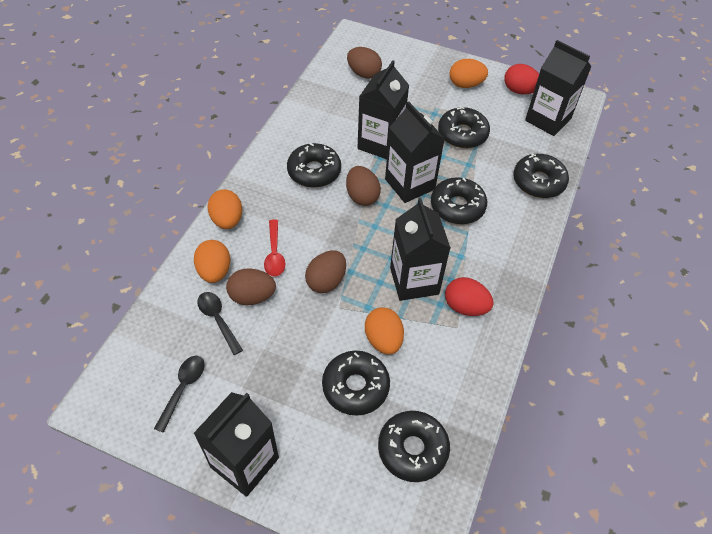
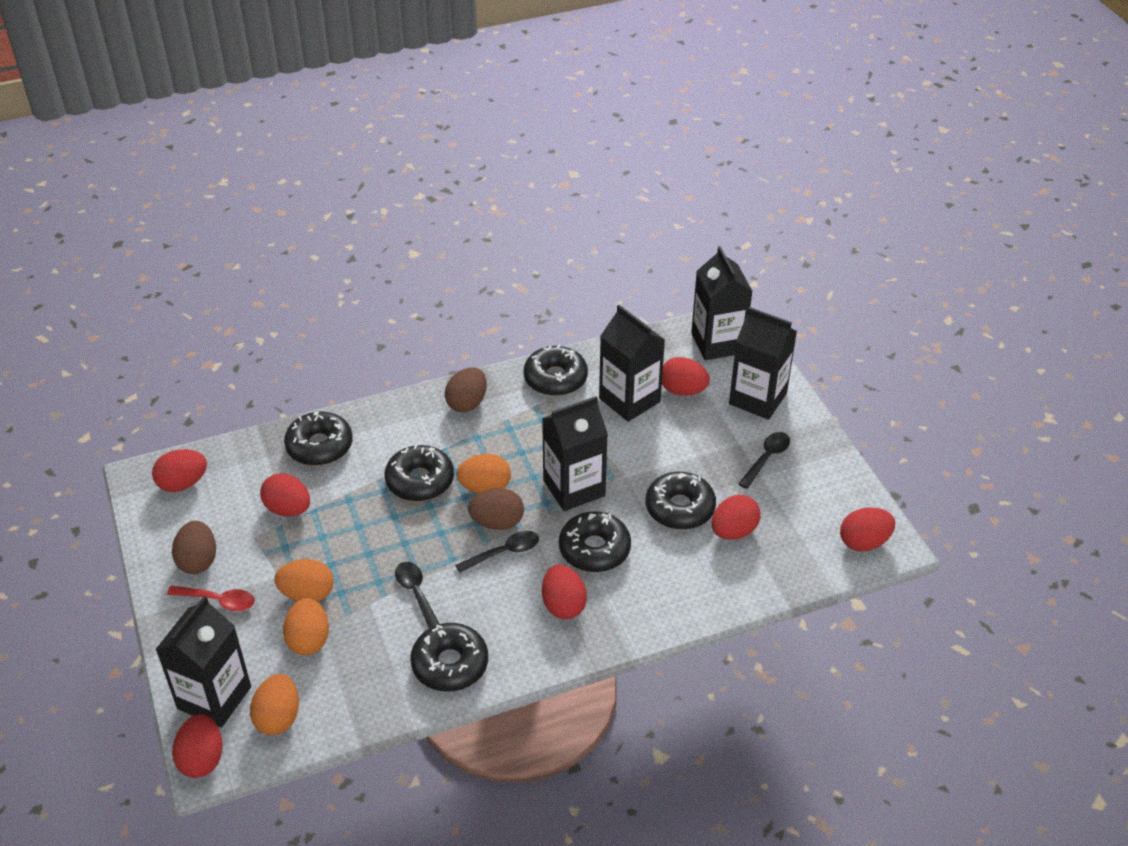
black spoon: [154,356,205,433] [197,292,243,355] = 2 -> [395,562,439,628] [455,531,539,573] [738,432,790,489] = 3
brown egg: [226,268,276,305] [305,250,346,293] [346,166,381,206] [347,47,382,78] = 4 -> [172,521,216,574] [445,368,487,412] [468,488,524,530] = 3
red egg: [445,277,494,316] [504,64,539,94] = 2 -> [152,449,207,492] [172,714,223,778] [260,473,310,516] [542,564,587,619] [662,357,710,396] [712,495,761,540] [840,507,895,552] = 7

